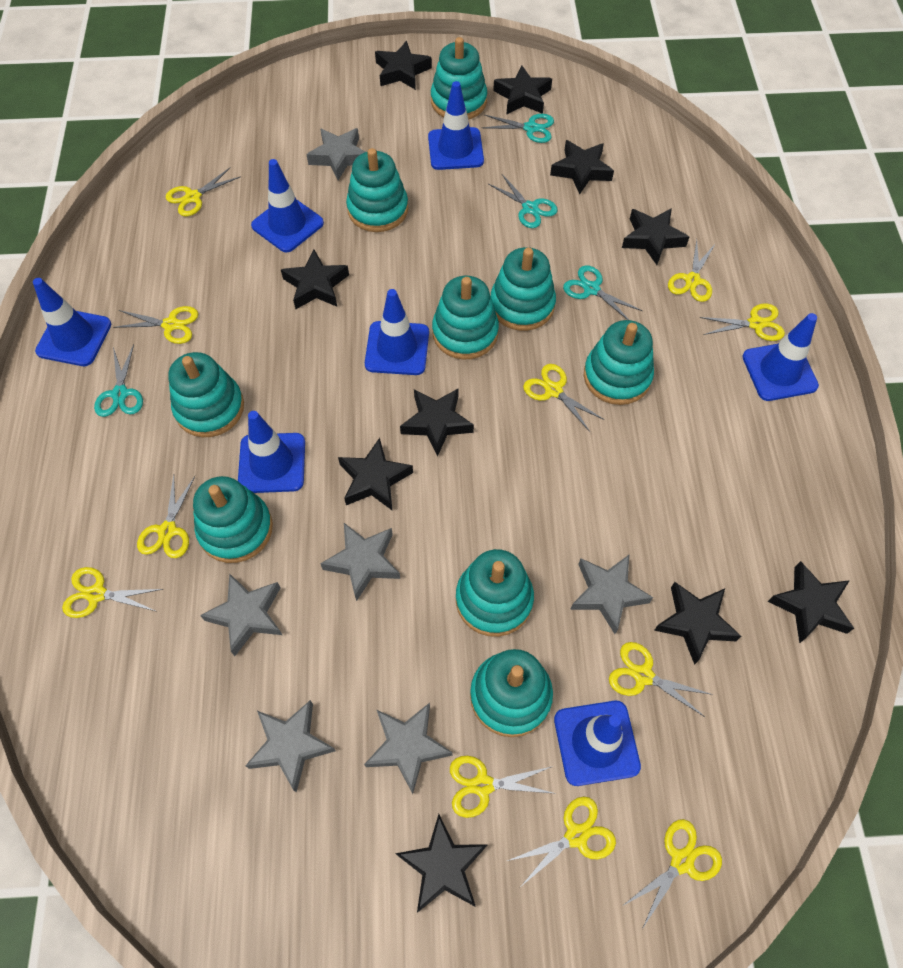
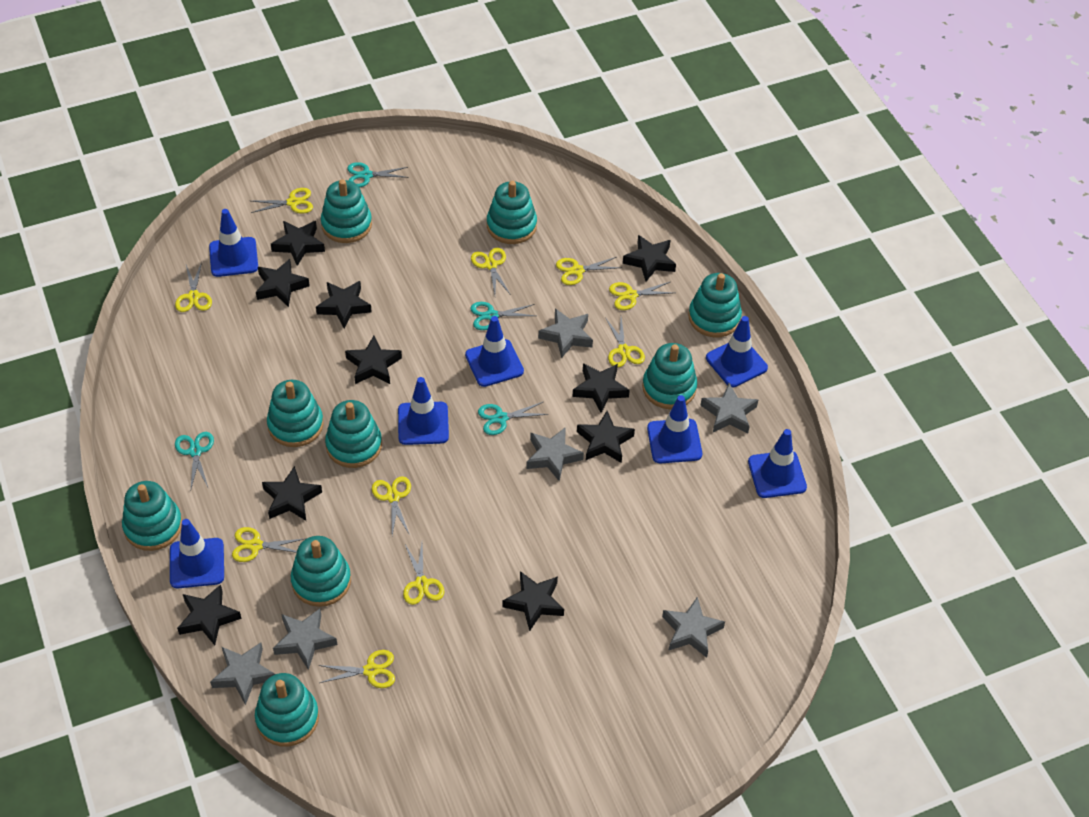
yellow scissors: [62,567,163,618] [114,306,198,344] [137,475,195,558] [166,167,241,217] [450,756,557,818] [507,796,616,886] [523,364,605,432] [609,642,713,717] [622,819,722,929] [668,239,716,302] [700,303,785,341] = 11 -> [175,262,212,312] [232,527,304,562] [251,188,313,214] [318,650,395,688] [372,476,411,536] [403,544,444,605] [471,248,511,295] [556,257,621,285] [605,317,645,368] [609,282,673,310] = 10

